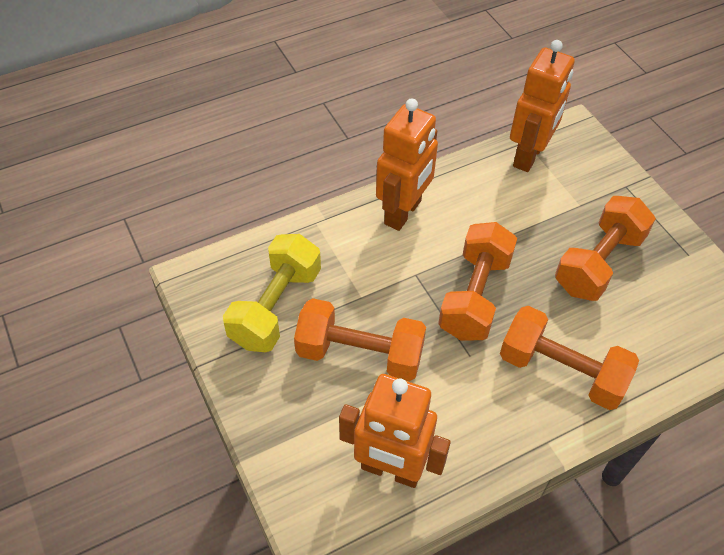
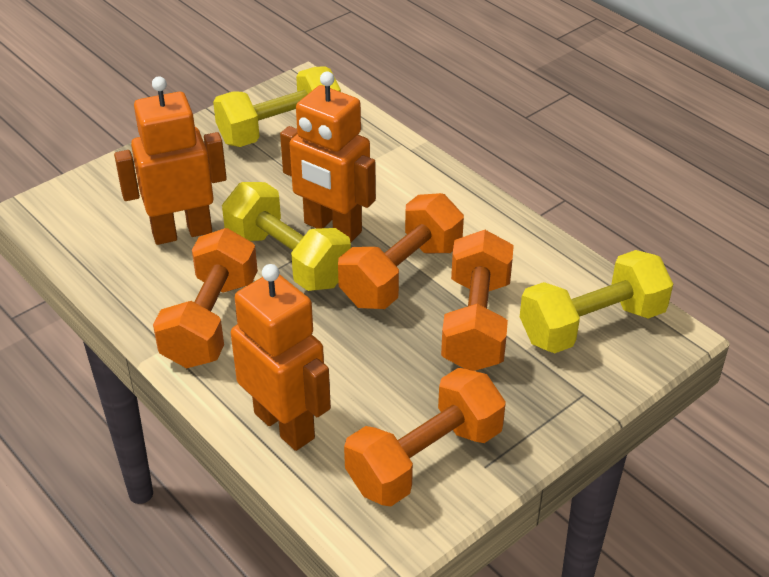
yellow dumbbell: [223,234,321,352] = 1 -> [213,66,341,147] [222,182,351,291] [520,250,673,353] = 3

